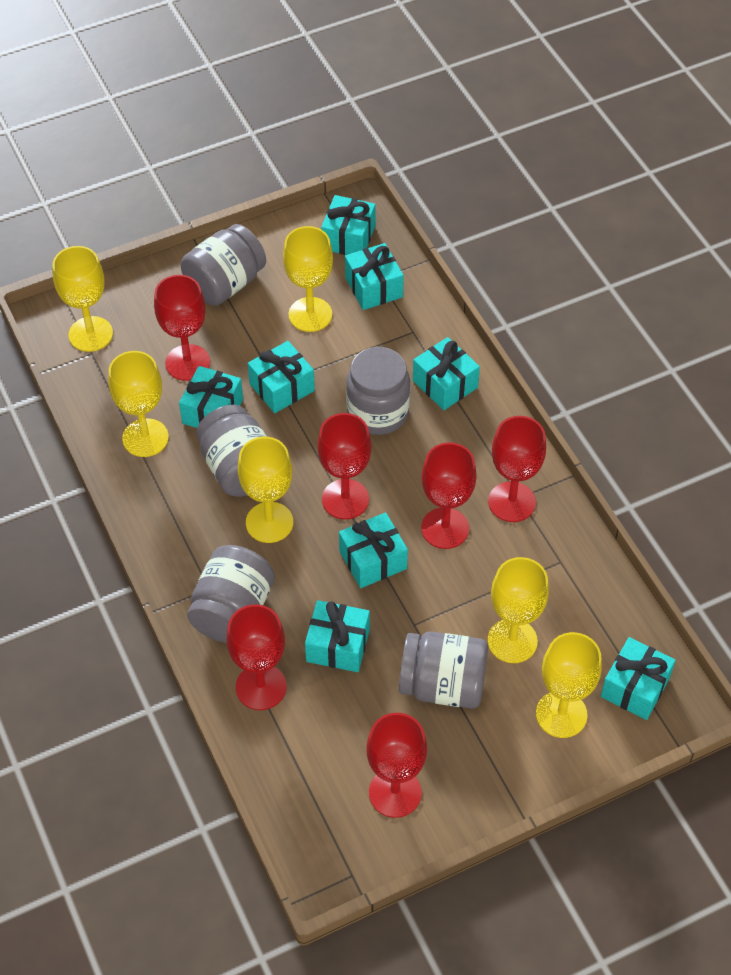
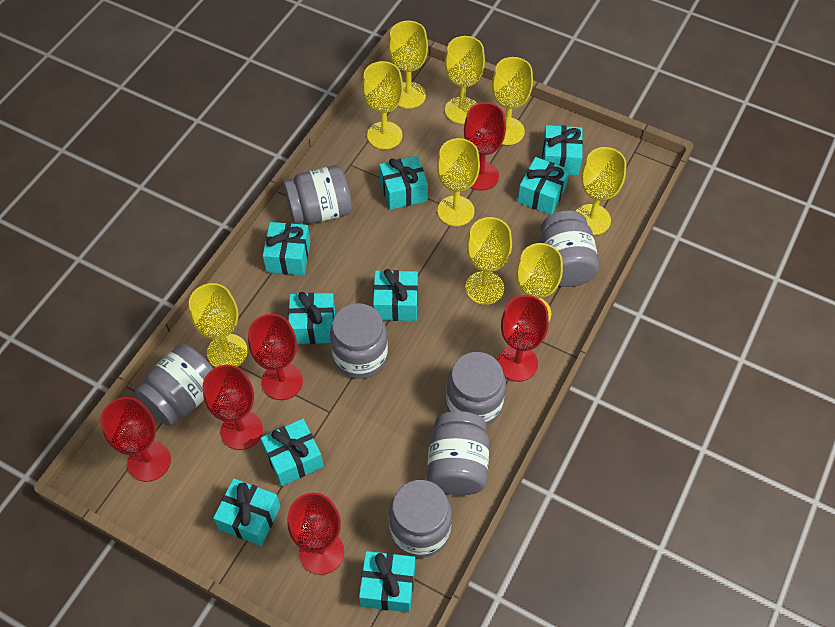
grey jar: [181,224,266,306] [187,545,275,643] [196,405,267,497] [346,347,410,435] [399,632,488,709] = 5 -> [135,344,214,426] [283,165,352,224] [330,303,388,379] [389,480,452,558] [427,411,489,495] [446,352,506,426] [540,211,599,287] = 7
turquoise gift: [179,366,243,428] [248,341,315,413] [305,600,370,672] [321,195,376,255] [339,512,408,588] [345,243,404,310] [413,337,480,410] [601,637,676,720] = 8 -> [213,478,281,546] [261,418,324,486] [263,222,311,275] [288,292,335,344] [359,551,415,612] [373,269,418,321] [379,156,428,210] [518,157,570,215] [542,125,583,175] = 9
yellow goblet: [53,246,113,352] [109,351,169,457] [238,437,293,543] [283,226,333,332] [487,557,549,663] [536,632,602,738] = 6 -> [189,283,248,367] [362,61,403,149] [388,21,428,109] [437,138,480,226] [445,36,485,124] [465,217,512,305] [492,57,533,145] [516,243,563,321] [576,147,626,235] = 9

